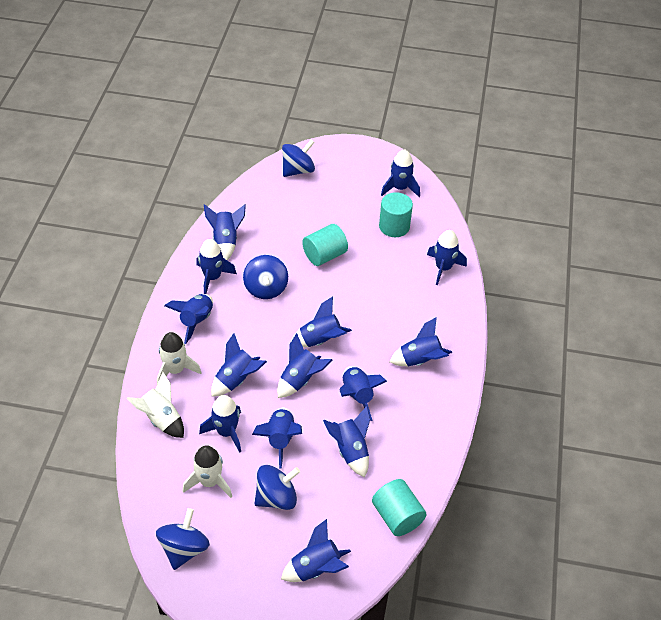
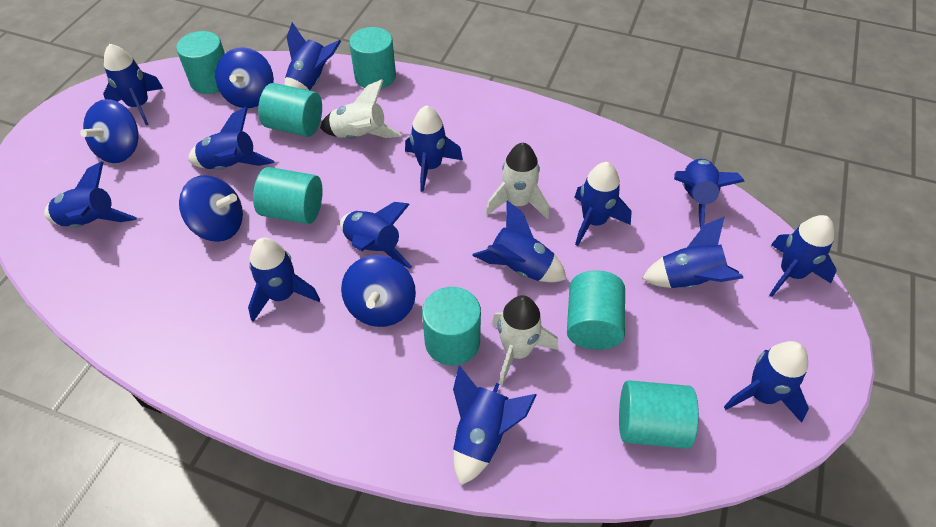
turquoise cylinder: [302,224,348,266] [372,479,427,536] [379,192,413,237] = 3 -> [176,31,225,94] [253,167,322,224] [258,83,322,137] [349,27,396,89] [422,287,481,366] [567,271,625,350] [619,380,699,449] = 7

